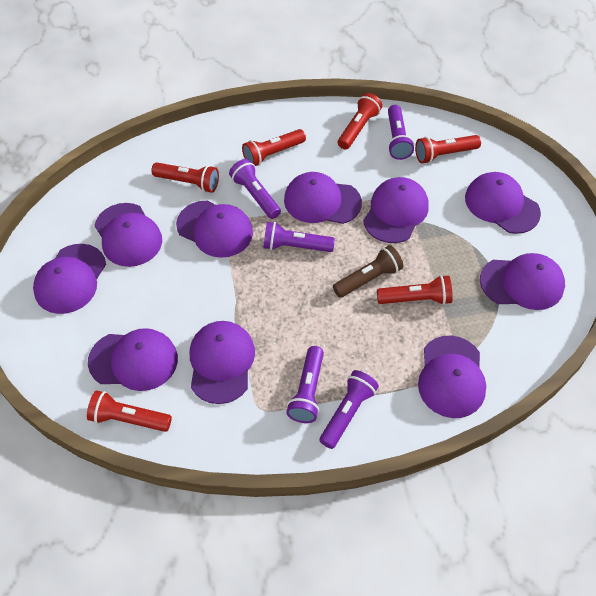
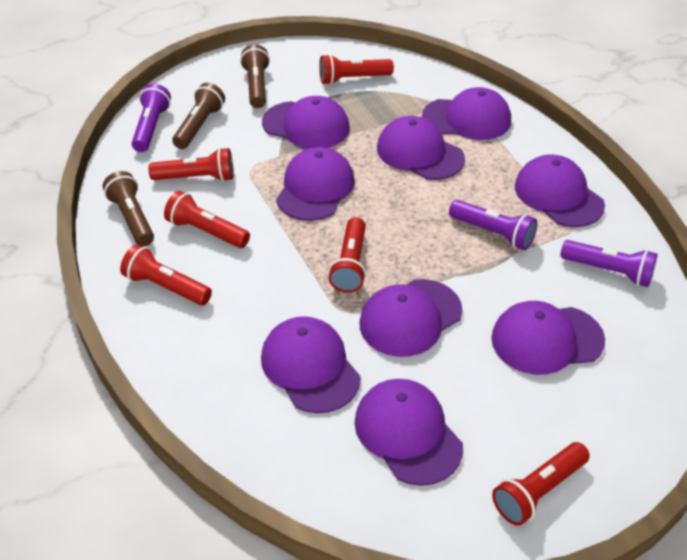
brown flashlight: [333,245,403,298] = 1 -> [103,171,154,246] [172,83,225,149] [240,45,270,108] = 3
purple cap: [33,244,106,314] [88,328,178,391] [94,203,162,267] [176,200,253,258] [190,321,255,404] [284,172,362,224] [363,177,429,243] [418,336,486,418] [465,172,541,234] [480,253,565,310] = 10 -> [261,316,361,413] [262,96,350,148] [276,147,355,221] [354,379,463,486] [359,279,463,357] [377,116,465,180] [422,87,511,140] [492,301,605,375] [515,154,605,227] = 9
purple flashlight: [229,159,281,219] [263,222,335,252] [286,346,324,423] [319,370,379,449] [388,105,414,160] = 5 -> [132,84,171,152] [449,200,538,250] [560,240,657,287] = 3

